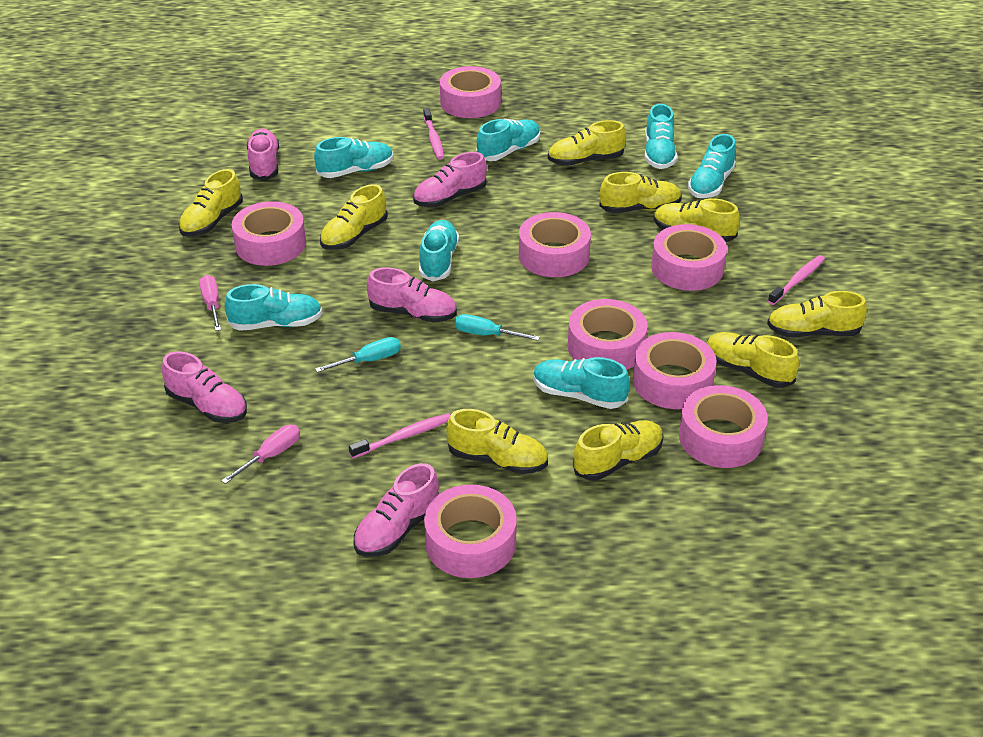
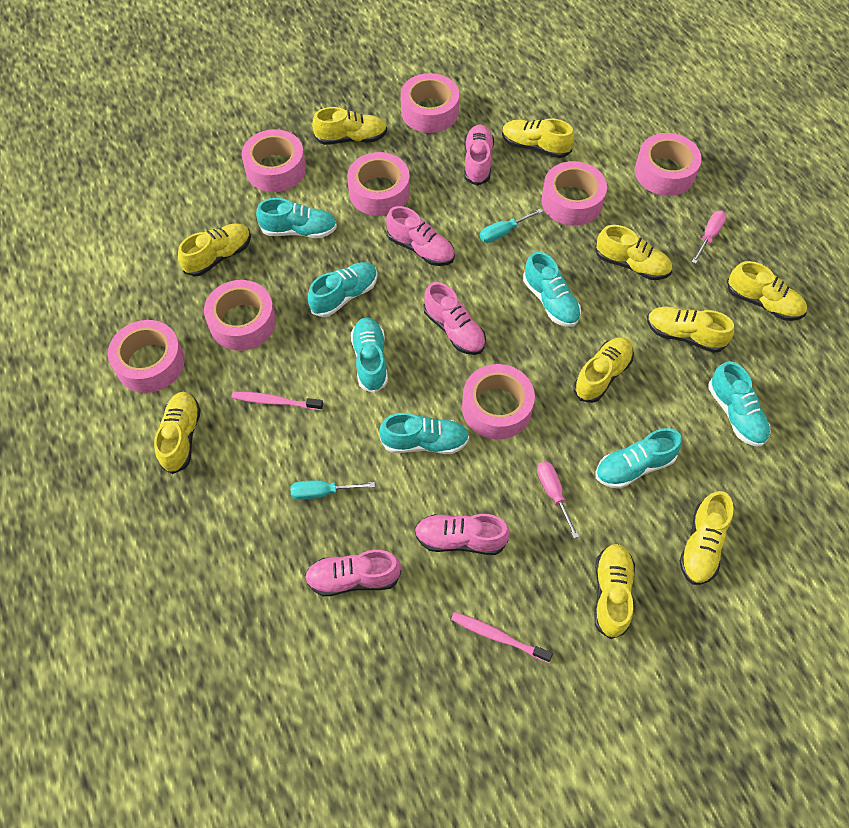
pink toothbrush: [349,413,450,458] [423,108,444,160] [768,255,825,305] = 3 -> [231,392,323,410] [451,612,553,663] = 2
yellow shoe: [179,169,243,237] [320,184,388,250] [446,409,548,474] [548,120,626,166] [573,420,664,481] [599,172,682,213] [654,198,740,242] [707,332,799,388] [767,291,867,338] = 9 -> [154,392,201,474] [178,223,251,276] [312,107,387,145] [502,118,574,158] [574,337,634,403] [595,544,635,639] [596,225,672,280] [647,306,734,353] [679,491,734,585] [727,261,807,321] = 10

